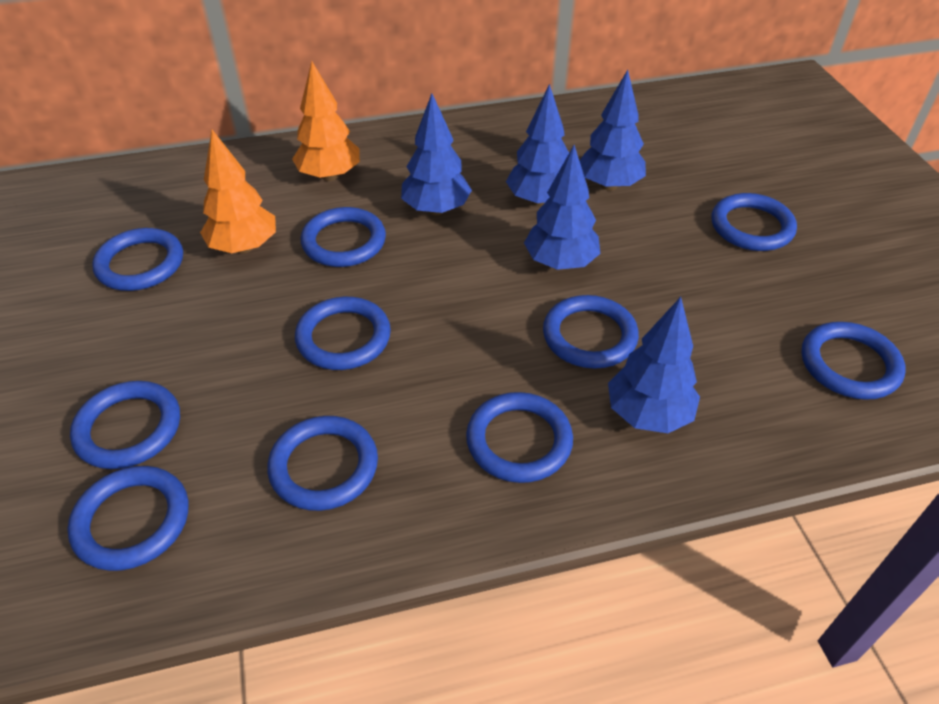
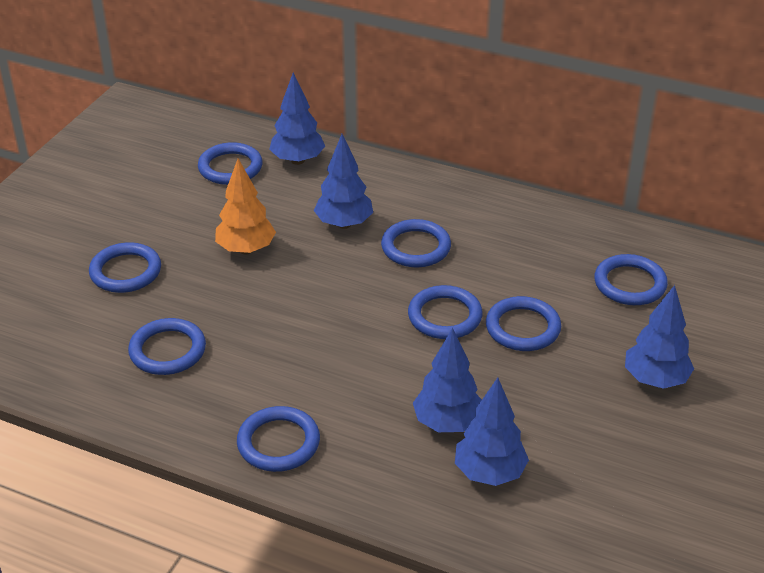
blue ring: [67,466,188,571] [70,381,180,469] [92,228,183,291] [267,416,378,511] [295,297,391,370] [301,207,386,267] [466,392,573,483] [543,295,639,369] [711,193,797,251] [801,322,906,400] = 10 -> [89,242,161,293] [128,318,206,375] [198,142,263,185] [237,406,320,472] [381,219,451,267] [408,285,483,339] [486,296,561,351] [594,254,668,305] = 8
orange tree: [200,130,276,254] [292,61,360,181] = 2 -> [215,158,276,254] = 1

